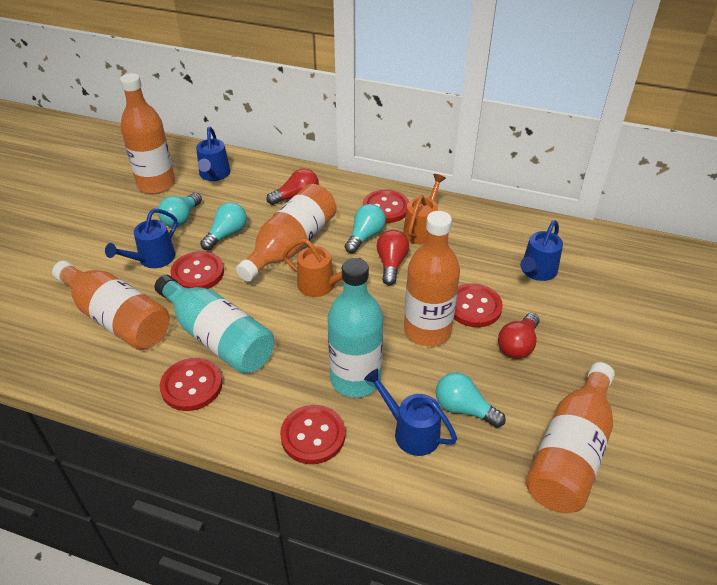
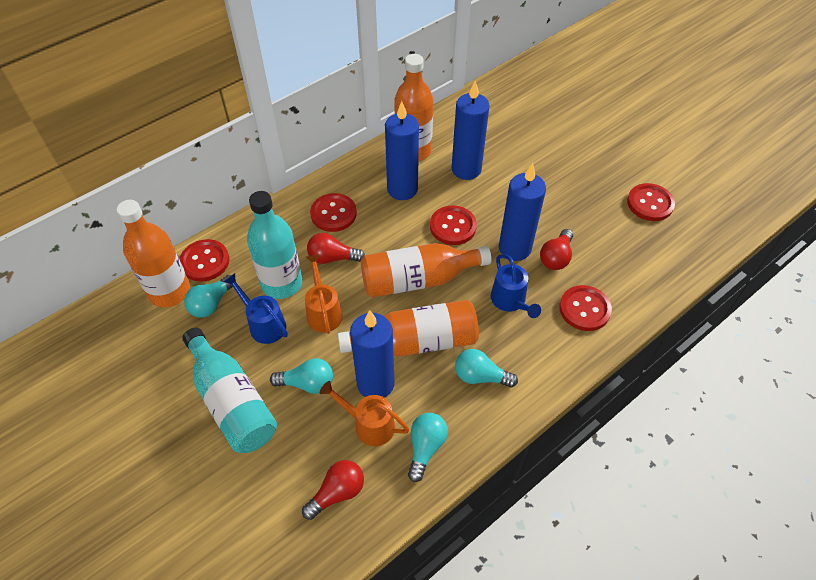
blue candle: none = 0 -> [350,310,394,398] [385,101,419,200] [452,81,490,180] [499,163,546,261] = 4
blue watering can: [105,209,178,268] [196,127,230,181] [364,369,457,456] [520,220,563,281] = 4 -> [224,273,288,344] [491,254,541,318] = 2
orange bottle: [52,261,169,350] [120,73,175,194] [236,184,337,282] [404,211,460,346] [526,362,615,513] = 5 -> [117,200,190,307] [338,300,479,356] [361,243,491,298] [394,54,433,161] = 4

